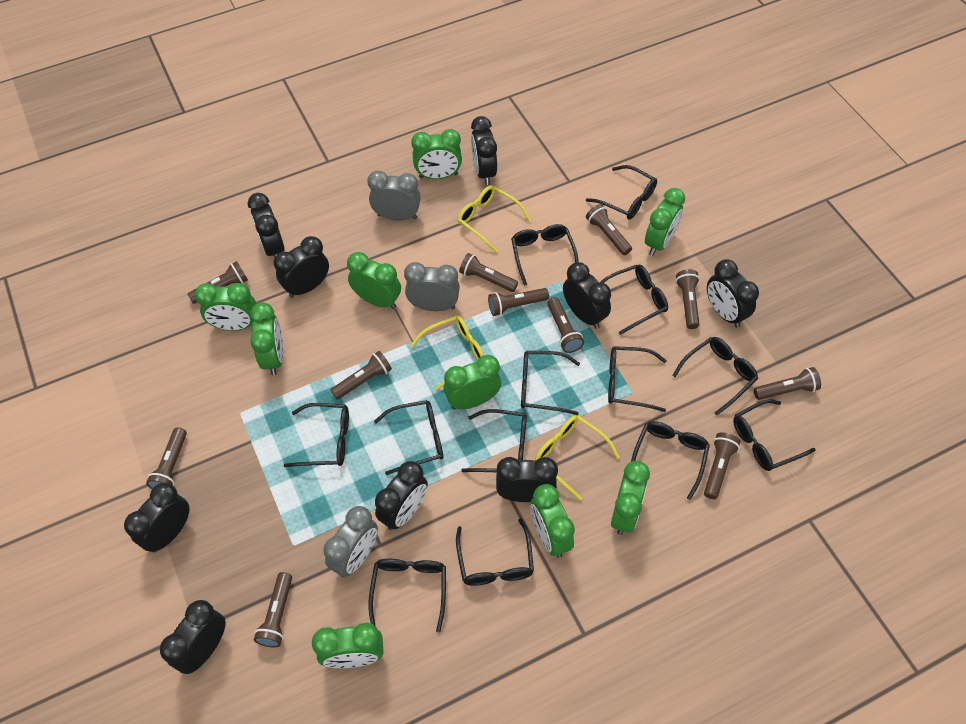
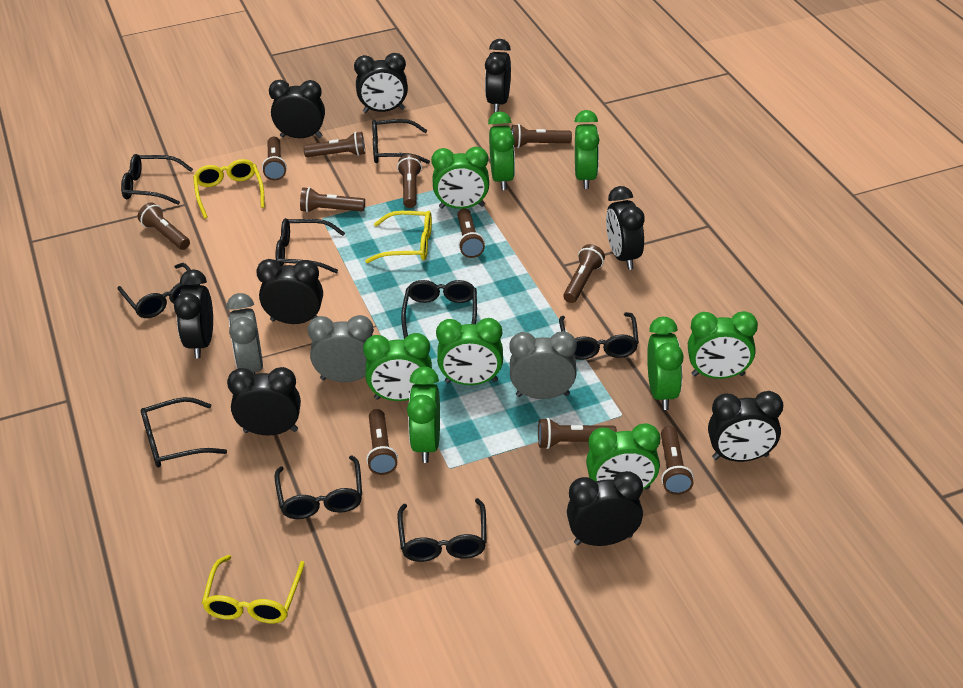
black glasses: [284,403,349,467] [368,559,446,632] [374,400,443,475] [456,518,534,586] [461,409,527,472] [511,224,579,286] [521,351,580,415] [586,165,657,219] [600,264,668,335] [608,346,667,412] [631,421,710,500] [672,337,758,416] [733,399,816,471] = 13 -> [118,263,200,318] [121,154,193,205] [141,397,227,468] [274,456,362,519] [276,218,345,273] [372,119,430,164] [397,498,487,562] [401,280,477,339] [559,312,639,360] = 9

